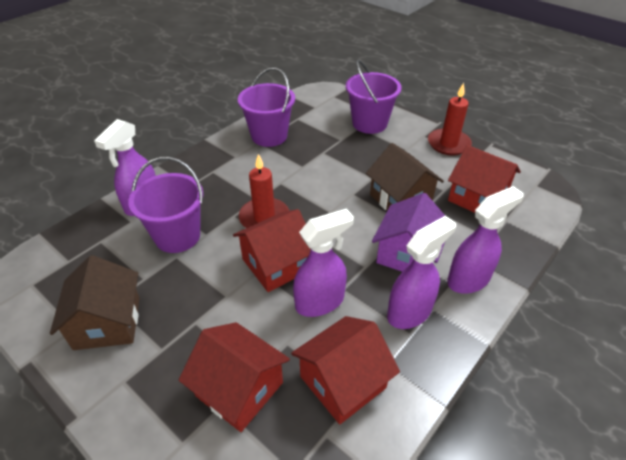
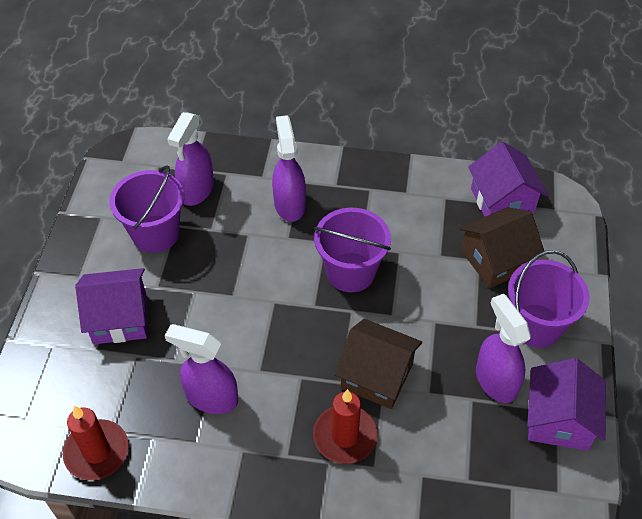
purple house: [372,193,445,272] = 1 -> [75,268,147,344] [468,142,548,217] [527,358,606,451] = 3
red house: [179,322,290,432] [233,209,311,292] [291,316,400,424] [448,145,521,213] = 4 -> none = 0

